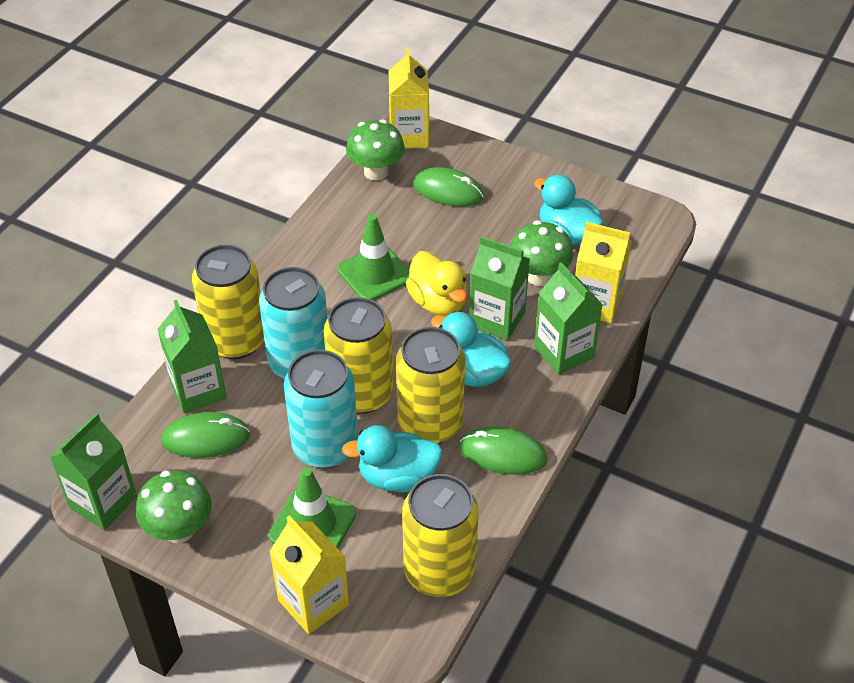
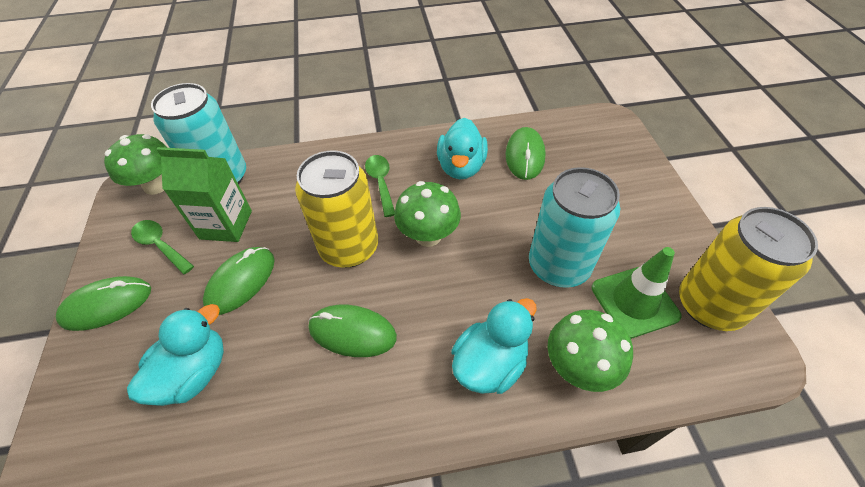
green carton: [50,413,137,530] [157,300,227,413] [469,236,530,340] [534,262,603,375] = 4 -> [156,147,252,242] = 1
green mouse: [161,412,250,458] [413,167,484,207] [460,426,547,475] = 3 -> [55,276,151,331] [203,247,275,315] [308,305,397,357] [505,127,546,180] = 4
green spoon: none = 0 -> [131,220,194,275] [365,155,395,217] = 2
green traffic cone: [269,468,356,548] [337,214,409,300] = 2 -> [592,247,682,339] = 1
yellow can: [192,245,264,359] [324,297,394,414] [396,327,465,444] [402,474,479,597] = 4 -> [295,150,378,268] [679,207,818,331] = 2
yellow carton: [269,516,349,634] [389,48,429,148] [575,222,632,323] = 3 -> none = 0
yellow duck: [406,251,468,316] = 1 -> none = 0

